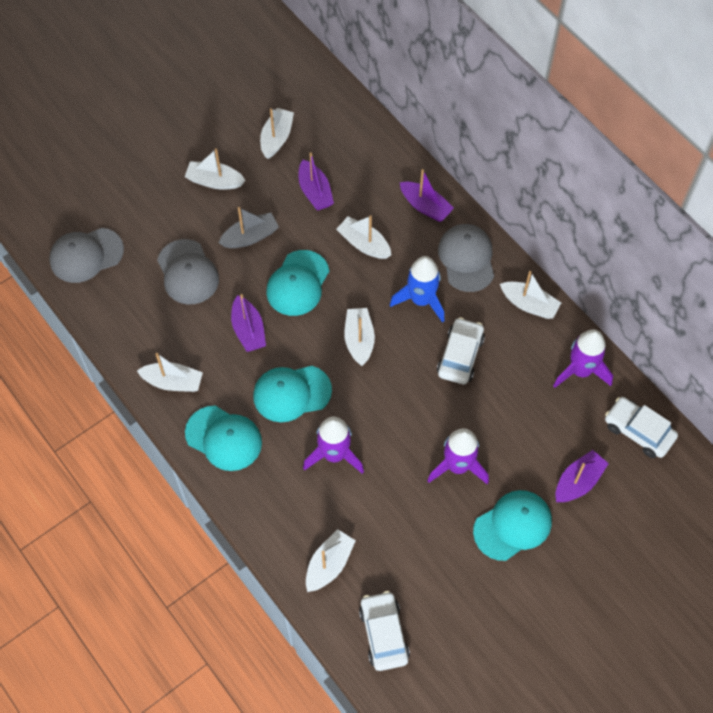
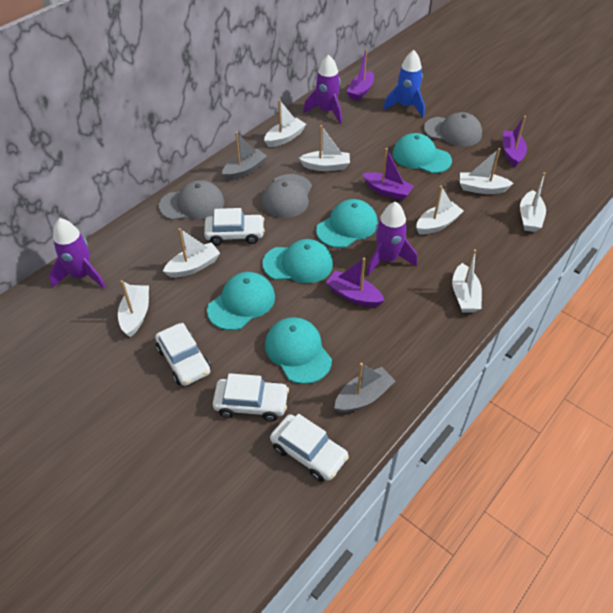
grey boat: [219,207,279,248] = 1 -> [222,132,267,181] [334,363,395,413] = 2
turquoise cap: [185,406,262,471] [253,366,332,422] [266,250,329,316] [473,490,552,561] = 4 -> [207,272,275,330] [262,239,333,283] [265,317,332,384] [316,199,378,248] [392,133,452,173] = 5
white boat: [137,353,203,392] [185,148,246,190] [260,108,294,159] [306,529,356,592] [336,215,391,259] [344,308,375,366] [500,271,561,319] = 7 -> [118,280,149,337] [163,228,220,278] [264,99,306,147] [299,125,350,171] [416,186,464,235] [452,249,482,312] [460,148,514,194] [520,172,546,232] = 8
white car: [359,591,410,671] [437,317,485,384] [605,397,678,458] = 3 -> [155,323,211,386] [204,208,265,245] [213,373,289,421] [270,414,349,482] = 4

